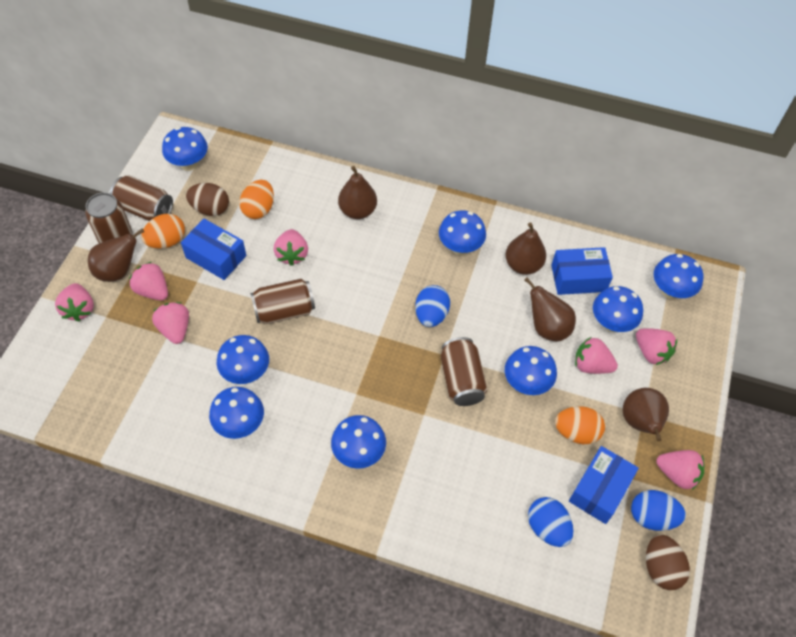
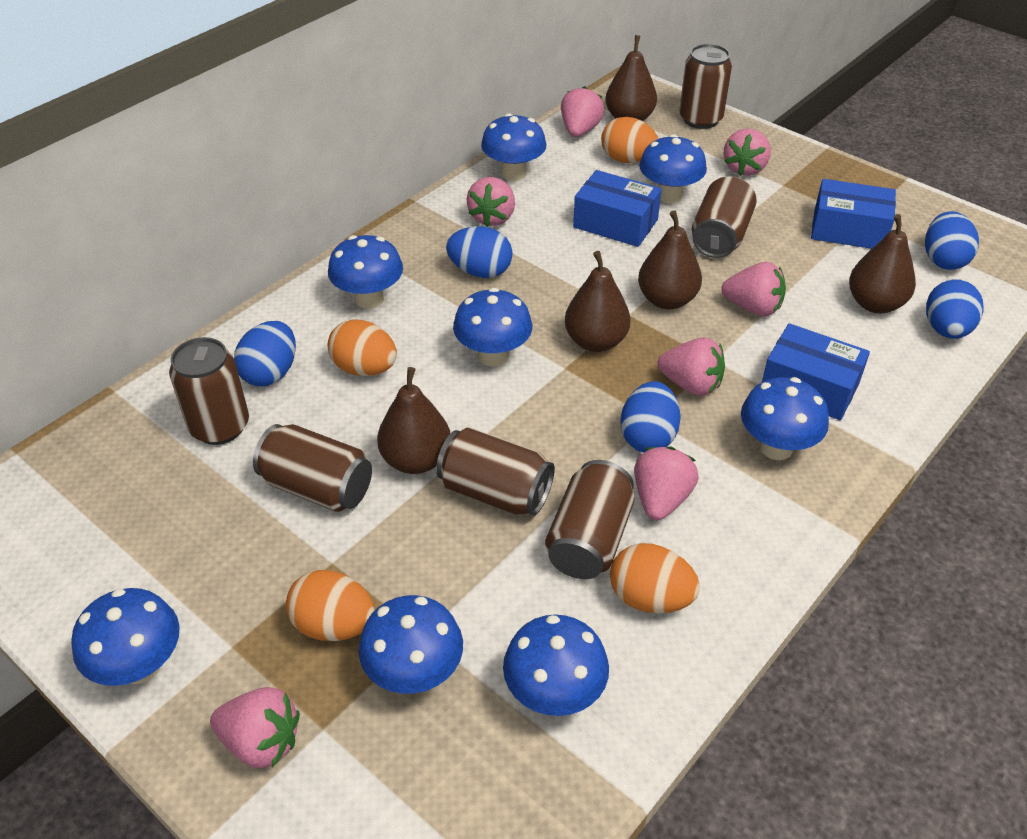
blue egg: [415,285,450,327] [528,497,573,547] [631,490,686,531] = 3 -> [234,321,296,386] [446,226,513,278] [620,381,681,452] [925,211,979,270] [926,279,983,339] = 5
brown can: [85,192,133,243] [110,175,173,221] [250,279,315,324] [441,337,487,406] = 4 -> [169,337,249,445] [253,424,372,512] [436,427,555,516] [545,460,635,579] [679,44,732,129] [692,177,757,258] = 6
brown egg: [186,183,229,216] [646,535,690,590] = 2 -> none = 0
orange egg: [141,213,185,249] [239,180,274,219] [555,406,605,444] = 3 -> [286,570,375,641] [328,320,397,376] [601,117,658,163] [610,543,700,613] = 4

